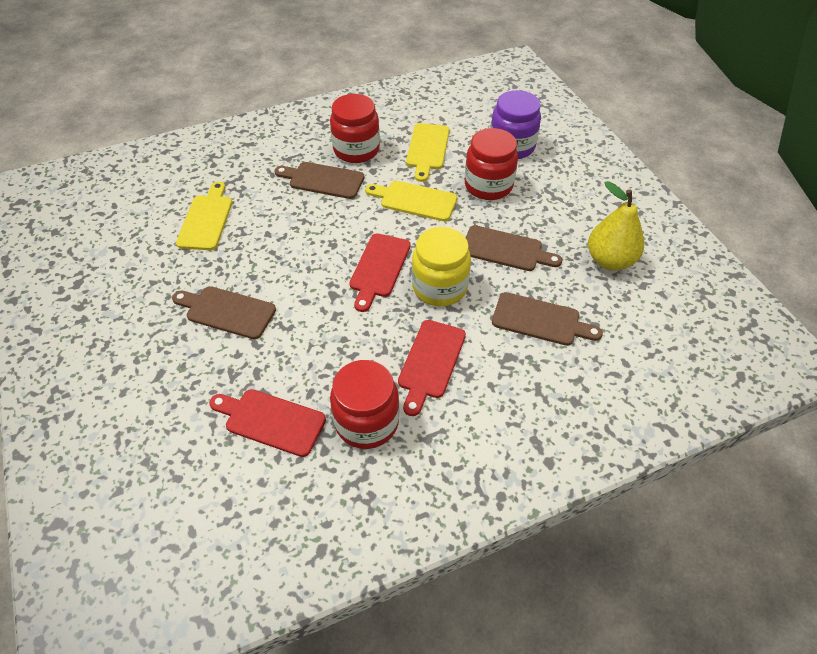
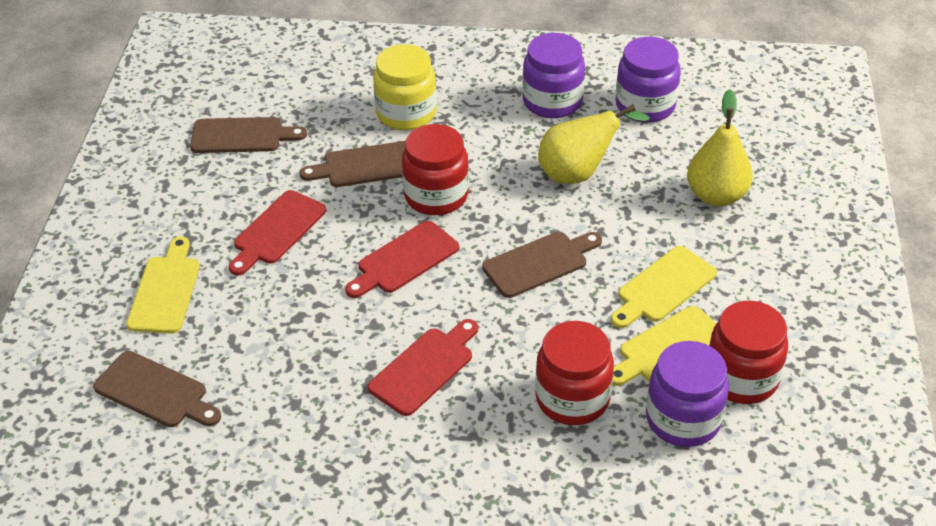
purple jar: [491,90,541,159] = 1 -> [522,33,585,118] [616,37,681,123] [646,341,729,447] = 3
yellow pear: [588,181,644,271] = 1 -> [538,104,650,184] [687,89,753,206] = 2

